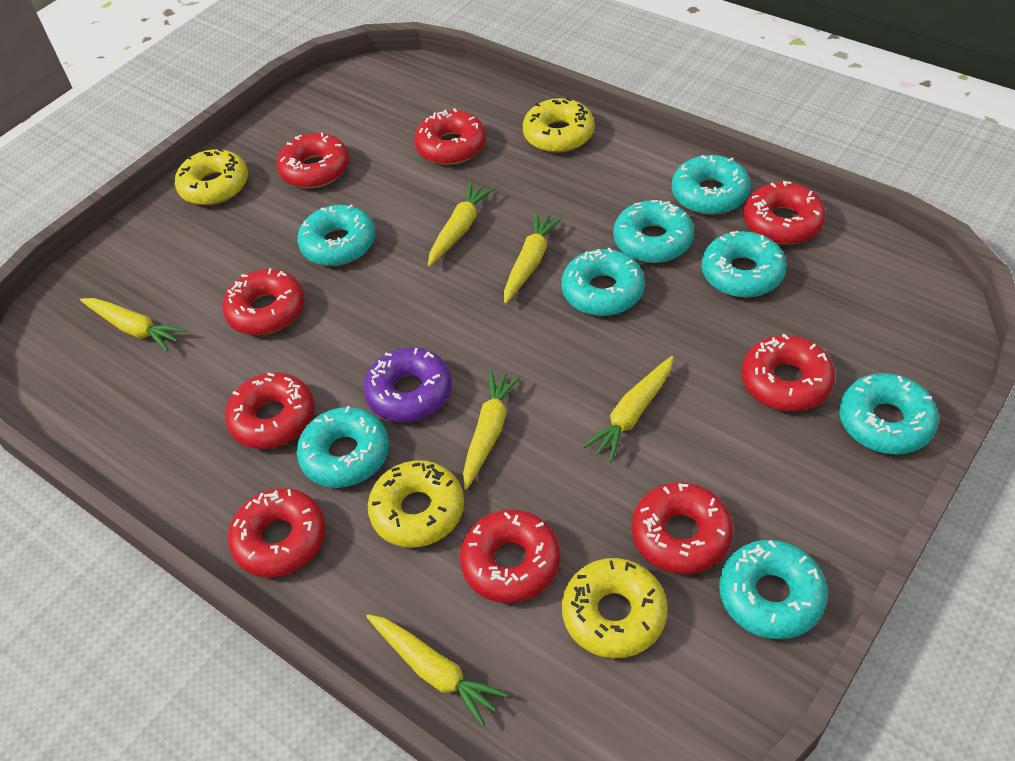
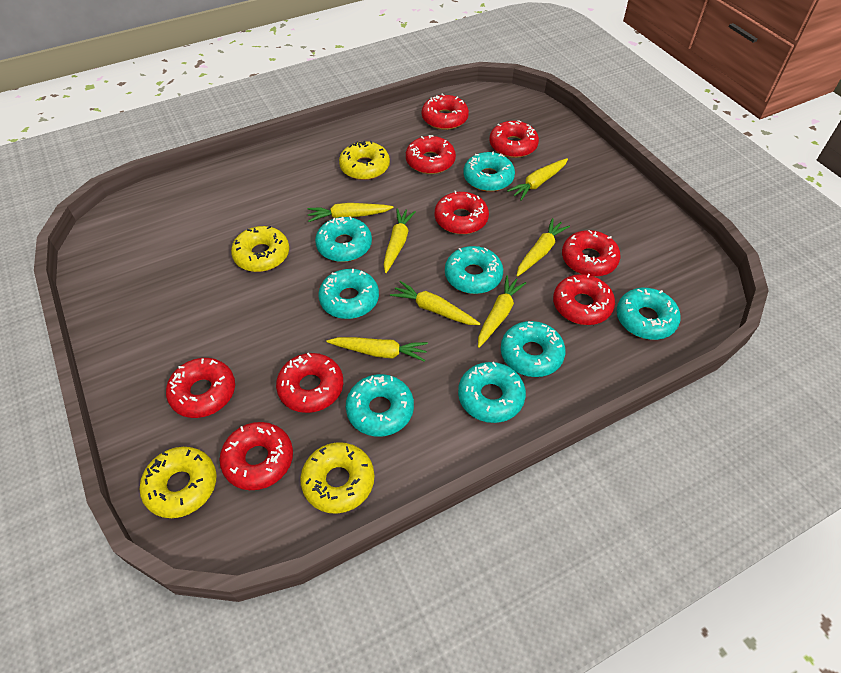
purple donut: [363,347,452,422] = 1 -> none = 0
yellow carrot: [80,298,186,351] [366,614,507,726] [428,182,495,266] [463,370,521,490] [504,212,563,304] [583,356,674,462] = 6 -> [307,203,394,222] [327,337,428,362] [384,208,416,273] [390,281,481,325] [478,275,526,348] [507,158,568,200] [516,218,570,277] = 7

